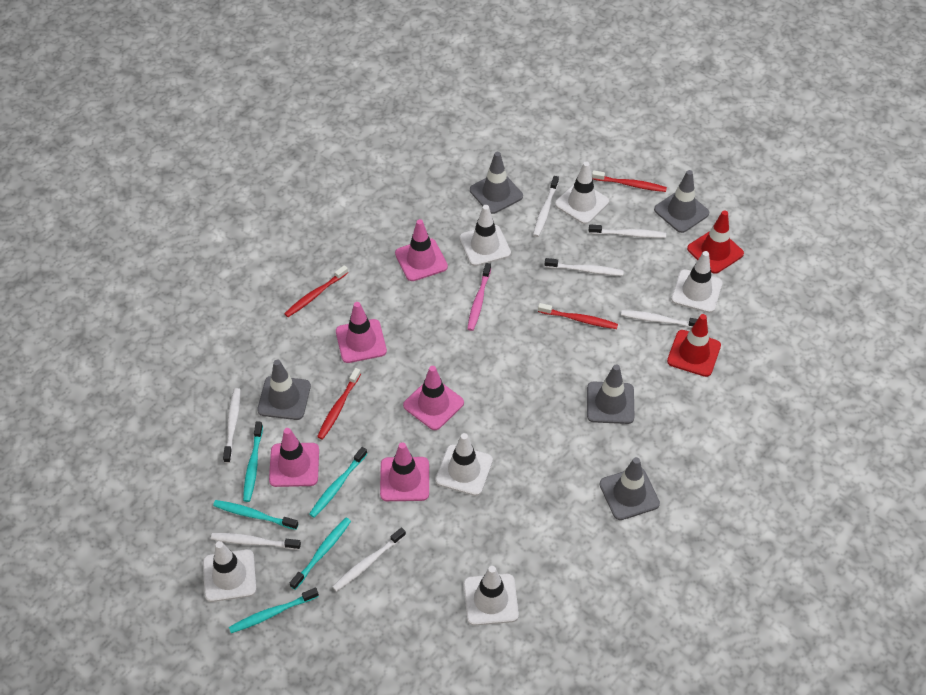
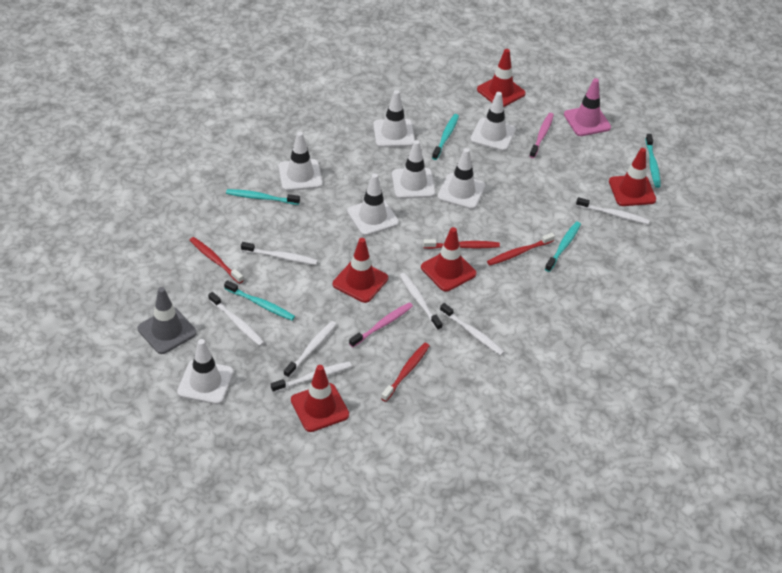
grey traffic cone: [257,360,311,420] [470,152,523,214] [587,364,635,424] [599,457,660,520] [654,170,709,233] = 5 -> [138,287,197,354] = 1
pink toothbrush: [467,263,491,331] = 1 -> [349,302,413,347] [529,113,554,158] = 2
pink traffic cone: [269,428,319,487] [336,302,387,363] [380,442,429,501] [395,219,448,281] [403,366,464,430] = 5 -> [564,78,611,136] = 1
red traffic cone: [667,314,721,377] [687,210,744,274] = 2 -> [291,365,349,432] [333,238,388,303] [421,227,477,292] [477,49,526,107] [609,148,656,206] = 5
white traffic cone: [203,541,257,602] [435,433,493,496] [459,205,511,266] [464,566,519,626] [555,162,609,224] [671,251,722,313] = 6 -> [177,339,234,405] [279,132,323,191] [347,173,399,236] [373,90,415,147] [392,140,436,199] [437,148,486,209] [470,92,516,151] = 7

